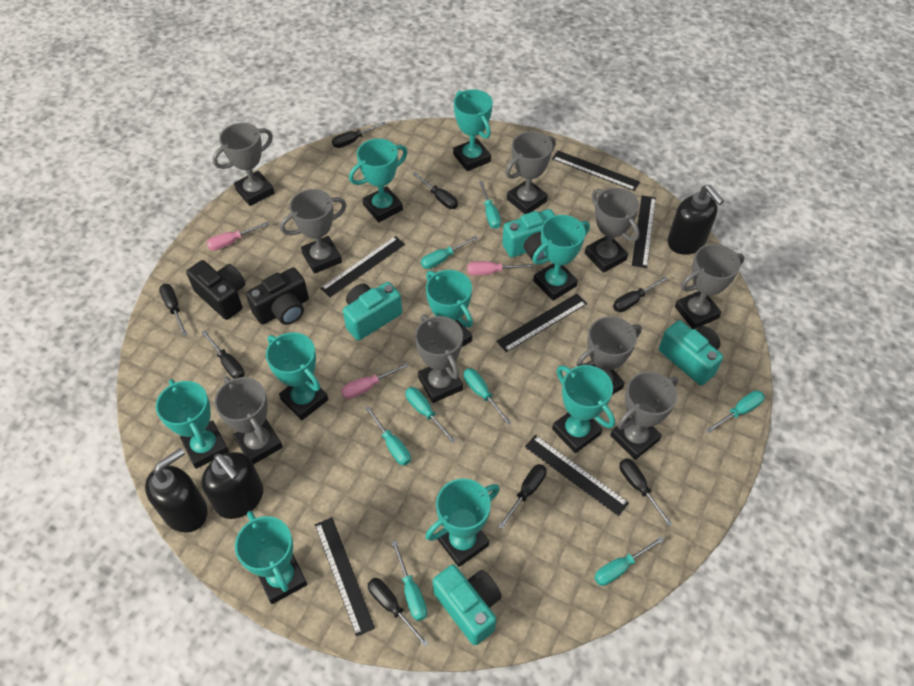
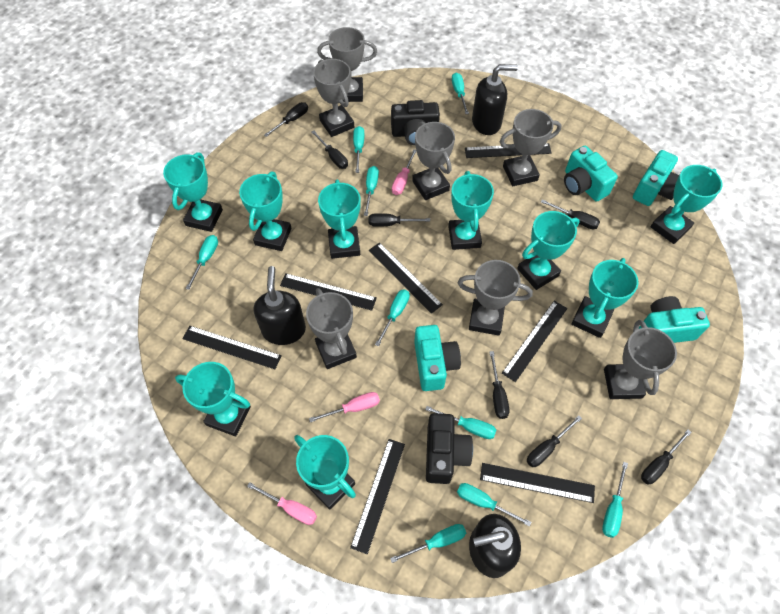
black ruler: [315,517,375,637] [320,236,405,297] [496,294,587,352] [525,435,629,516] [552,151,640,191] [632,195,656,268] = 6 -> [182,326,282,369] [280,273,377,311] [350,439,405,554] [369,242,443,314] [465,143,552,158] [480,463,595,503] [502,301,567,382] = 7
black screwdriver: [159,284,188,336] [201,330,245,379] [332,122,386,148] [368,578,429,647] [413,172,458,209] [498,464,547,529] [613,276,668,312] [620,458,672,526] = 8 -> [264,102,308,137] [311,130,348,169] [368,213,430,227] [489,351,509,419] [527,415,582,467] [541,199,600,229] [641,429,692,484] = 7
grey trophy: [212,123,275,206] [214,376,283,465] [280,189,347,274] [415,314,463,403] [505,131,556,214] [577,316,642,395] [585,188,640,273] [610,371,678,460] [675,244,745,329] = 9 -> [306,288,357,369] [313,59,354,137] [317,27,377,102] [412,122,455,200] [458,260,533,336] [500,109,561,186] [604,320,677,399] = 7
turquoise screwdriver: [365,406,411,466] [392,541,427,621] [406,387,456,443] [421,236,478,269] [464,368,512,425] [479,181,501,229] [594,537,664,586] [706,390,765,433] = 8 -> [186,235,218,290] [353,126,364,173] [364,166,379,216] [375,289,410,346] [390,524,466,563] [425,406,496,439] [452,73,469,114] [457,483,531,527] [602,462,628,538] = 9

